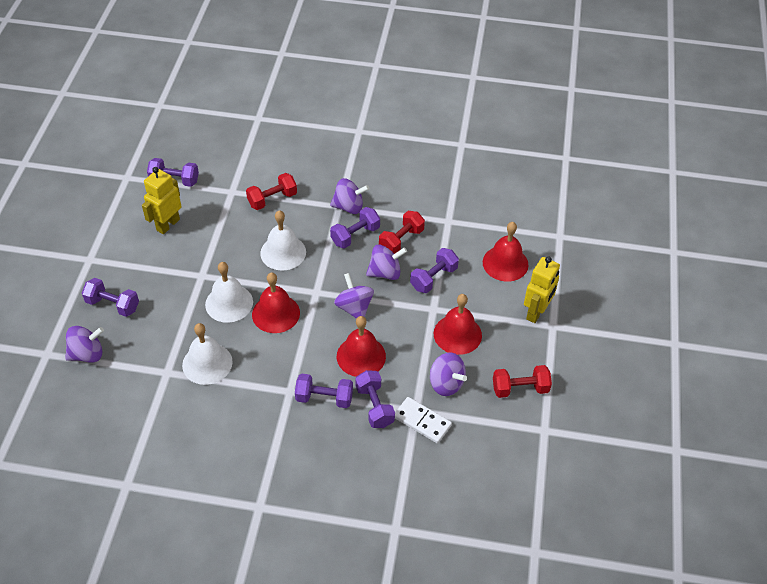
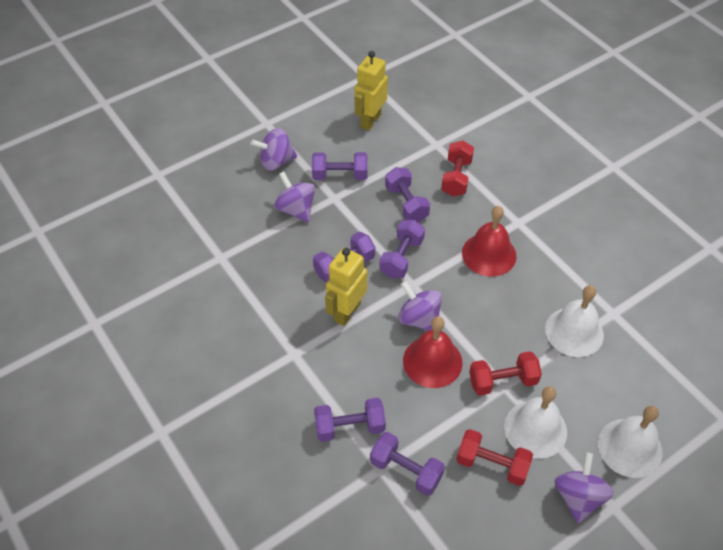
purple spinning top: [65,326,104,363] [330,178,369,214] [334,273,374,319] [366,245,407,280] [430,352,467,396] = 5 -> [250,128,297,171] [274,172,315,223] [398,281,442,331] [554,452,614,524] = 4
red bell: [252,272,300,333] [337,316,386,377] [433,294,482,355] [483,222,529,282] = 4 -> [403,316,462,388] [462,206,517,276] = 2
white domino: [395,397,452,444] = 1 -> none = 0

